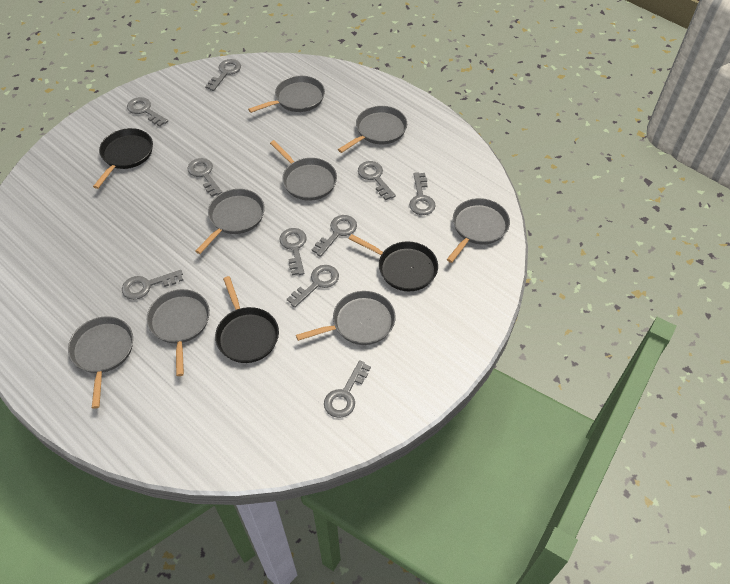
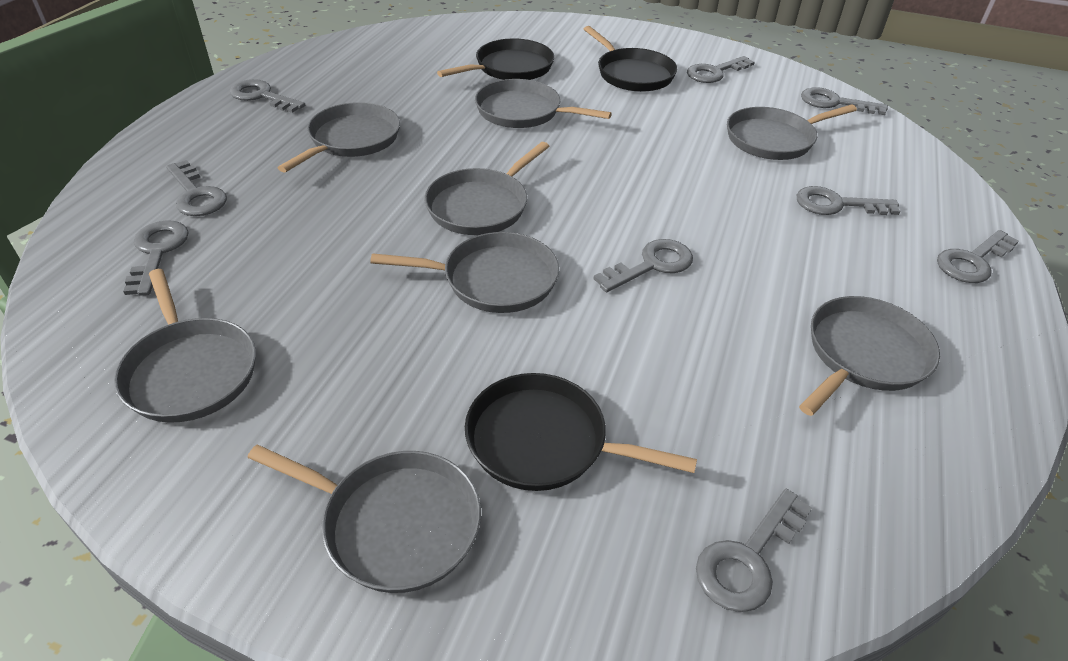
grey key: [122,270,183,300] [127,97,168,127] [187,158,222,197] [205,59,241,91] [279,228,307,275] [287,265,339,308] [312,215,357,257] [324,360,371,418] [358,161,396,200] [409,172,436,215] = 10 -> [123,220,189,296] [166,160,227,216] [230,79,305,113] [594,239,693,292] [687,56,755,83] [696,489,812,612] [797,186,900,215] [801,87,888,115] [937,230,1019,283] = 9

